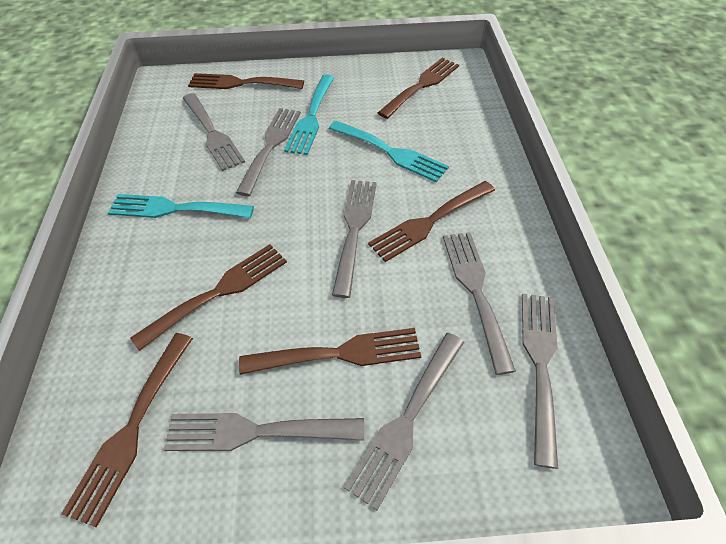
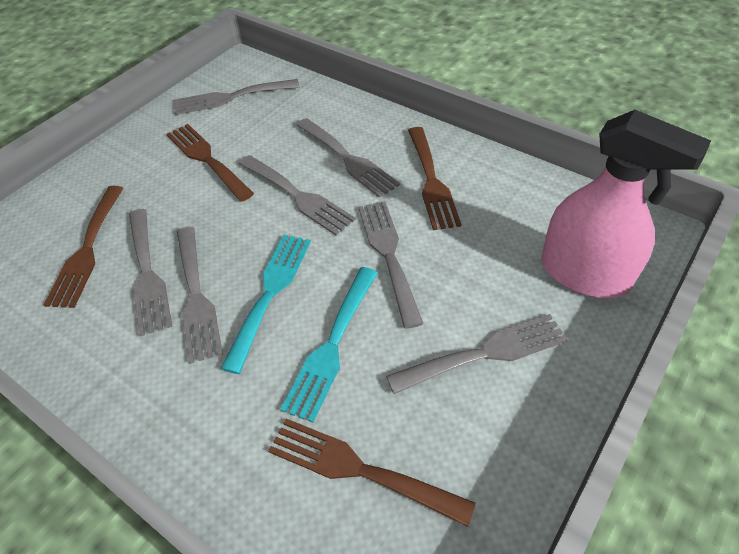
brown fork: [61,333,193,528] [130,244,287,351] [188,73,304,89] [239,328,421,375] [368,181,495,262] [378,58,459,119] = 6 -> [44,186,123,308] [166,124,254,202] [268,419,476,527] [408,127,462,230] = 4
pink spray bottle: none = 0 -> [541,110,711,298] = 1
turquoise fork: [108,194,254,218] [284,74,335,155] [329,121,449,182] = 3 -> [221,234,311,374] [280,267,378,423] = 2

